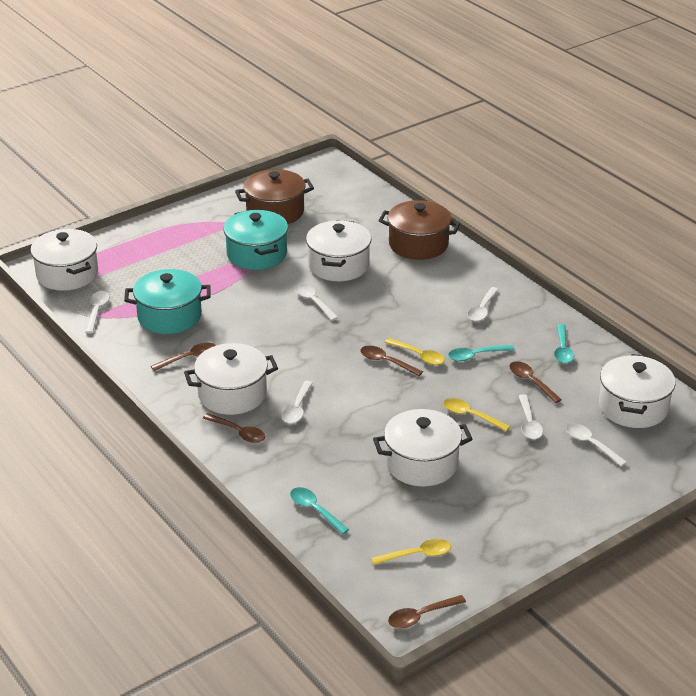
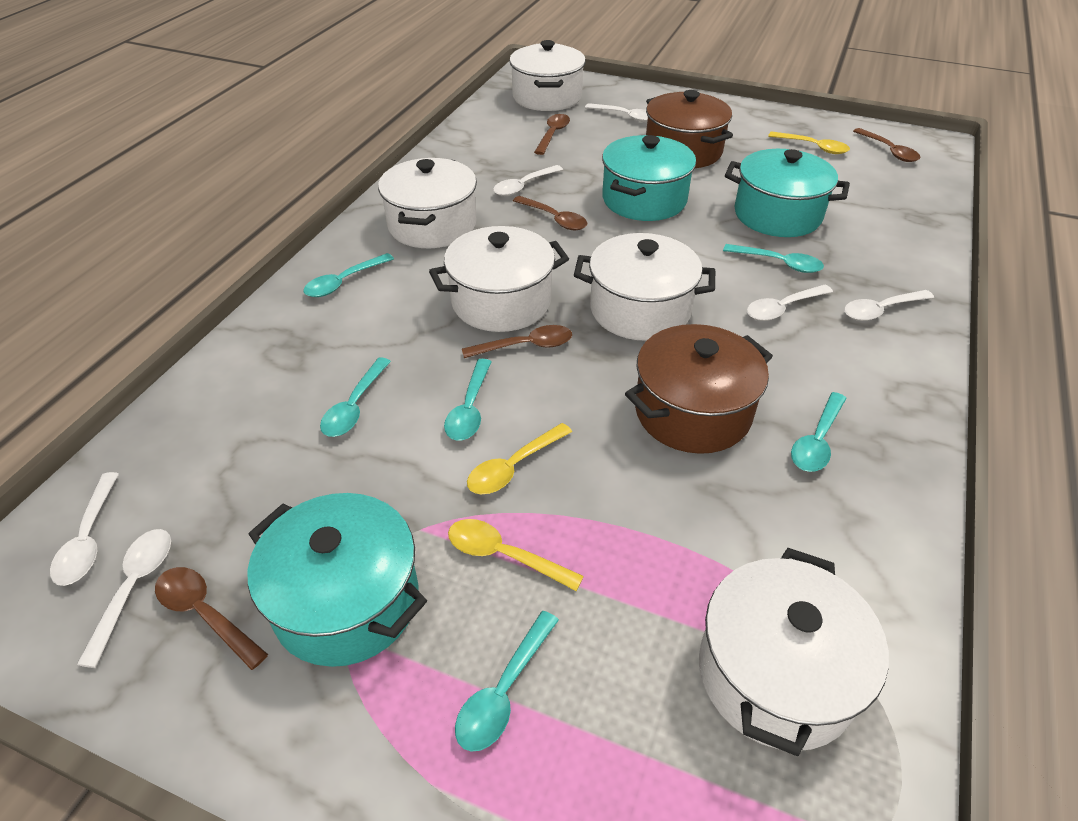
turquoise pot: [124,269,211,334] [223,210,288,270] = 2 -> [248,493,427,667] [602,135,696,221] [725,149,850,237] = 3
turquoise spoon: [290,487,349,535] [448,345,515,361] [554,324,574,364] = 3 -> [304,253,394,297] [320,357,391,437] [444,359,492,441] [455,611,559,752] [723,244,824,273] [791,392,847,472] = 6

